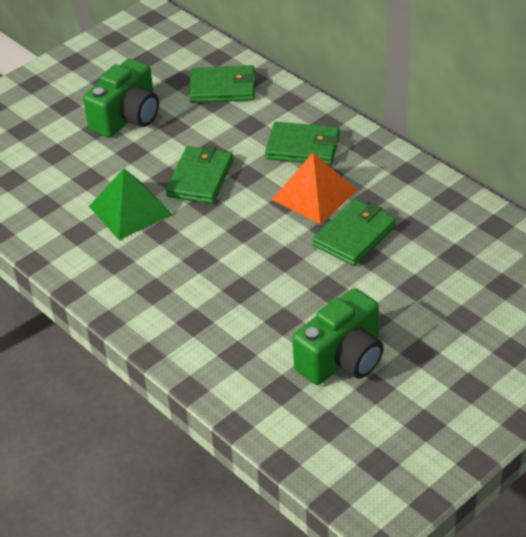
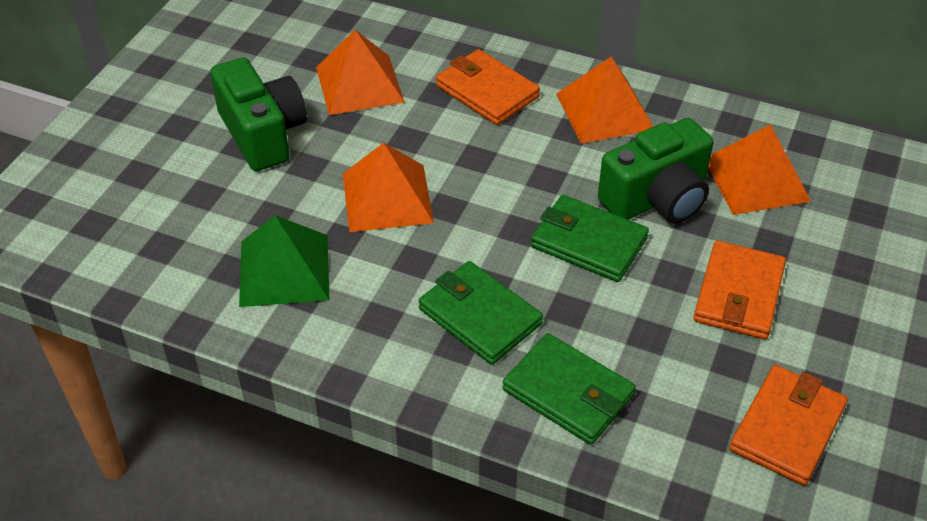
green wallet: [166,145,233,204] [189,65,256,103] [265,122,340,165] [313,199,396,266] = 4 -> [418,261,543,365] [503,333,636,445] [531,195,649,282] = 3
orange pyramid: [271,152,357,224] = 1 -> [316,30,405,115] [343,143,434,232] [556,56,653,144] [708,124,811,215] = 4
orange wallet: none = 0 -> [436,49,540,125] [693,241,786,339] [729,365,848,486] = 3

